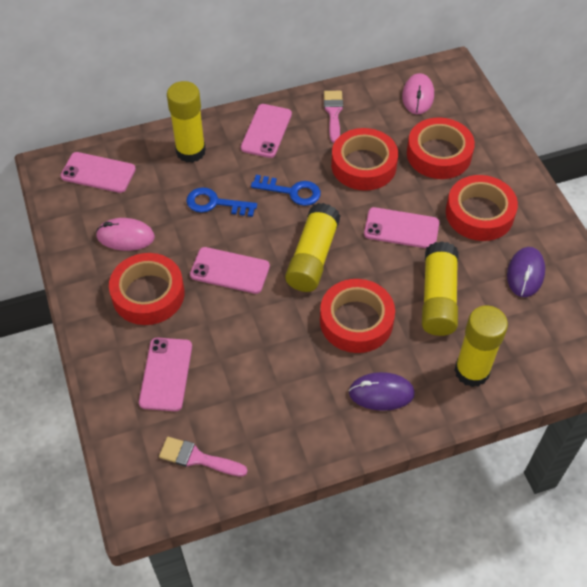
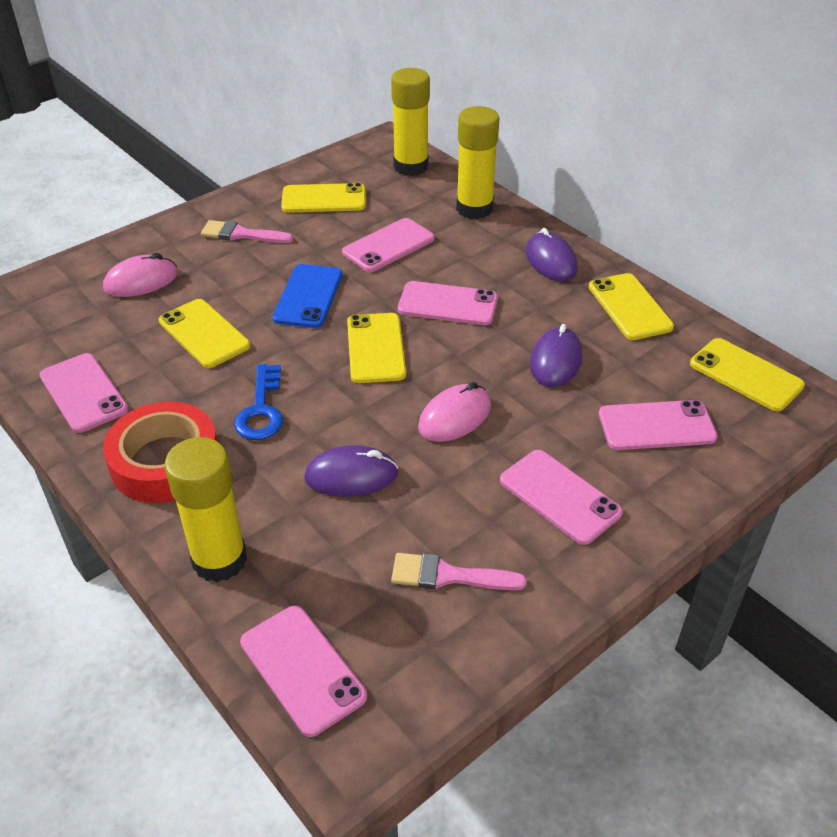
blue key: [187,187,257,217] [251,175,321,206] = 2 -> [234,364,283,440] = 1
blue phone: none = 0 -> [272,264,342,328] = 1
pink phone: [60,152,136,193] [139,338,192,411] [190,247,270,294] [241,104,292,158] [364,207,439,248] = 5 -> [39,353,129,433] [240,605,367,737] [342,218,435,272] [398,281,498,325] [500,450,623,545] [599,400,718,450] = 6
purple mouse: [349,372,415,411] [507,247,545,297] = 2 -> [304,445,398,497] [526,228,578,281] [530,324,582,387] = 3
red tape: [109,253,184,325] [320,279,395,353] [331,128,398,191] [407,117,475,179] [446,175,518,241] = 5 -> [103,401,218,503] = 1
yellow glue stick: [167,81,206,163] [285,203,340,292] [422,241,458,336] [455,306,508,387] = 4 -> [165,437,247,582] [391,68,430,176] [456,106,500,219] = 3
yellow phone: none = 0 -> [159,299,250,368] [281,183,366,213] [347,313,406,383] [589,273,674,340] [690,338,805,412] = 5

